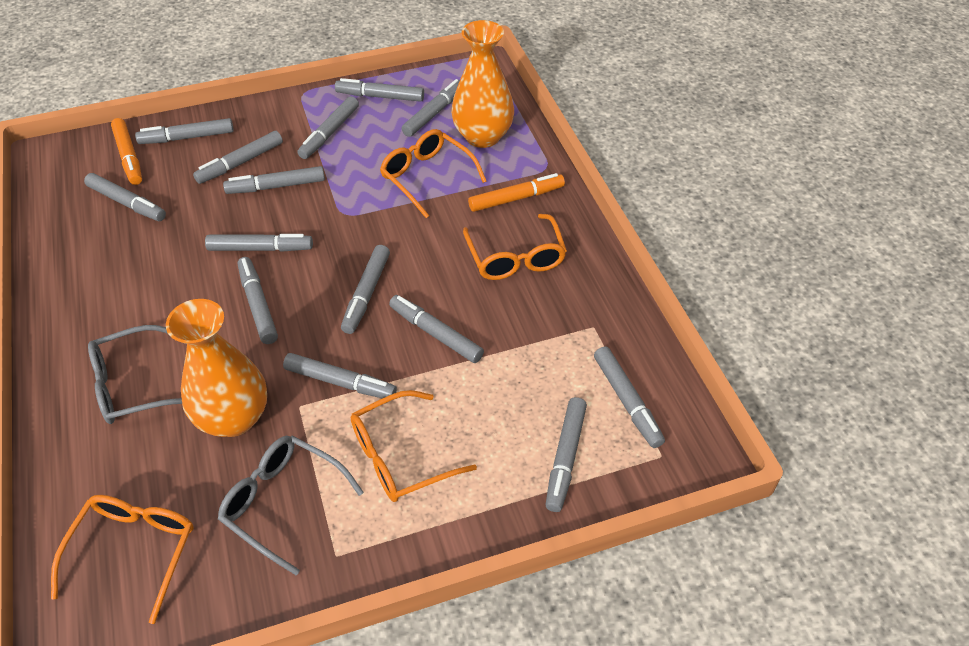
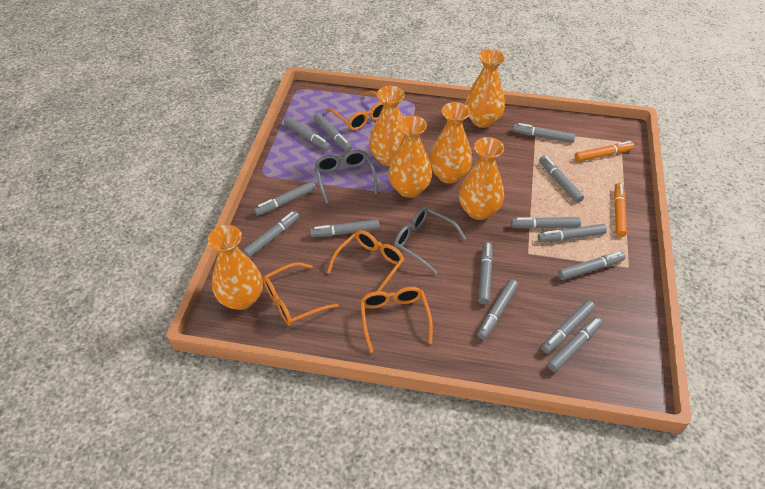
orange vase: [166,299,267,437] [451,20,514,148] = 2 -> [208,225,263,310] [369,86,405,167] [388,116,432,198] [429,102,472,184] [459,137,504,220] [465,49,505,128] = 6

